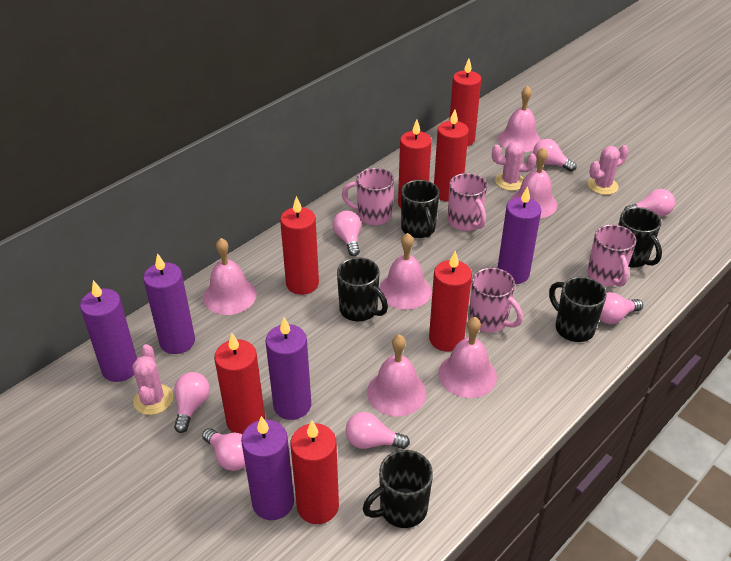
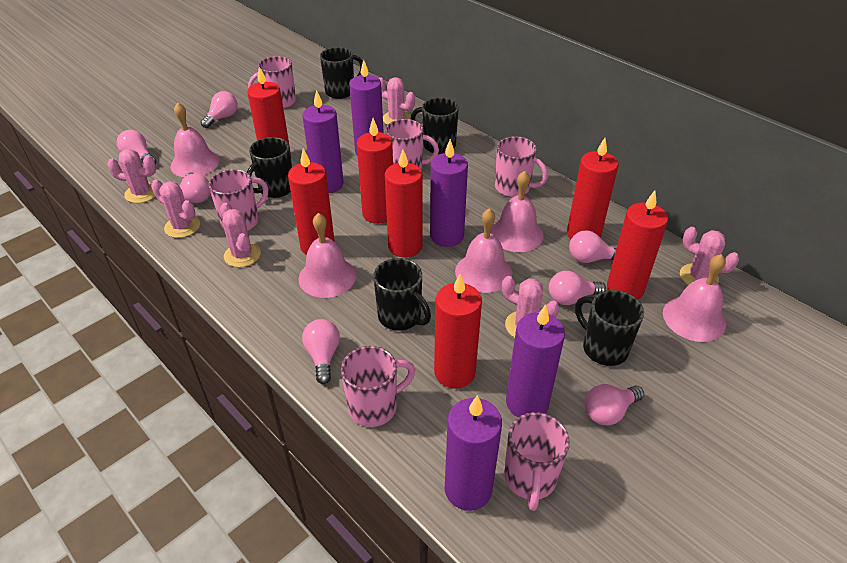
pink bell: [203,238,257,315] [367,335,427,416] [379,233,431,310] [438,317,497,398] [498,86,541,152] [510,147,558,218] = 6 -> [170,102,219,177] [299,213,356,298] [455,208,512,293] [490,171,544,252] [663,254,726,342] = 5
pink cactus: [132,344,173,415] [492,142,536,191] [588,145,629,195] = 3 -> [107,149,156,203] [151,179,200,238] [220,203,261,267] [379,77,415,125] [502,276,559,338] [680,227,739,285] = 6
pink mug: [342,168,394,225] [448,173,487,231] [469,268,523,333] [587,224,636,287] = 4 -> [208,169,268,231] [248,56,296,108] [341,346,415,427] [385,119,439,170] [495,136,548,197] [504,412,570,511] = 6

